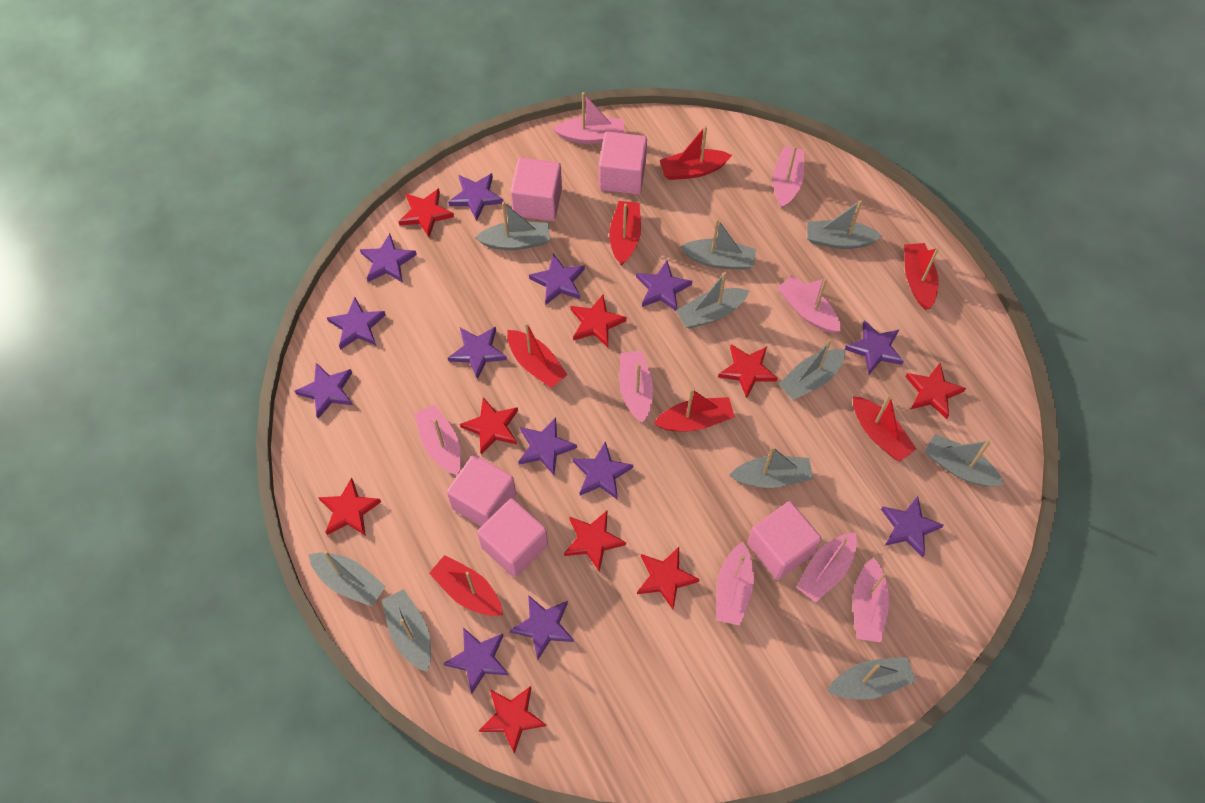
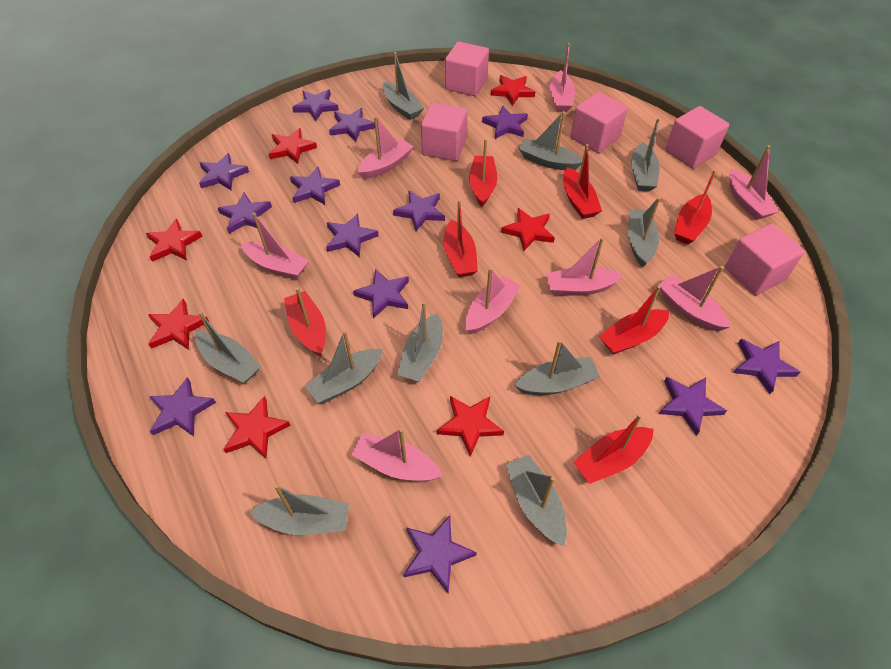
red star: [318,477,381,536] [398,188,454,238] [460,397,518,455] [479,686,547,754] [564,511,626,571] [571,295,627,347] [637,547,700,609] [718,344,778,398] [905,363,966,419] = 9 -> [146,218,203,262] [148,299,209,350] [223,396,291,459] [269,128,317,164] [437,396,504,457] [491,75,535,106] [501,208,555,252] = 7

